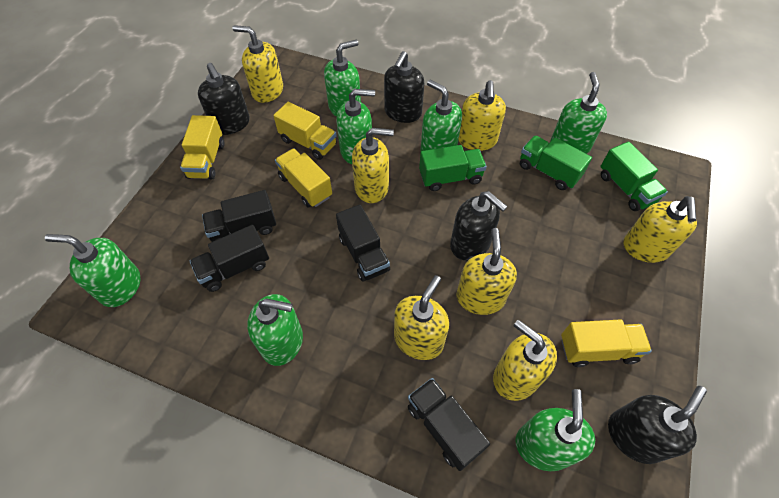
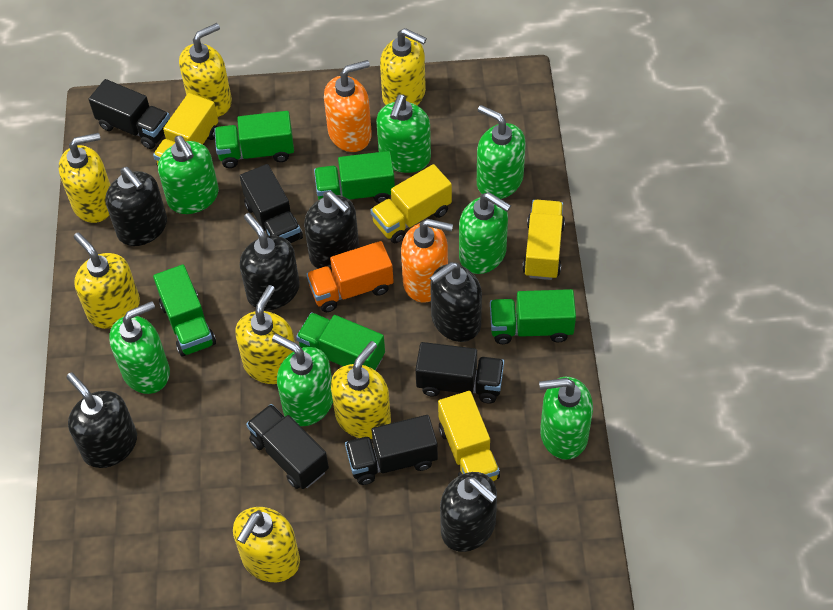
black soap dispenser: [198,63,250,135] [384,51,424,123] [450,191,508,261] [608,386,707,464] = 4 -> [66,372,137,468] [105,167,167,246] [240,213,300,310] [304,191,359,271] [430,262,482,342] [440,472,497,552] = 6
black truck: [190,225,269,292] [202,190,276,242] [336,205,390,282] [408,378,490,471] = 4 -> [89,79,170,149] [240,164,303,243] [246,404,329,489] [345,415,438,485] [415,342,504,403] = 5
green truck: [419,145,487,191] [520,136,592,190] [600,141,668,211] = 3 -> [153,265,216,356] [214,111,294,168] [296,313,385,371] [314,151,395,203] [490,289,576,344] = 5
orange soap dispenser: none = 0 -> [324,60,372,152] [401,219,453,302] = 2
orange truck: none = 0 -> [306,241,394,312] = 1

